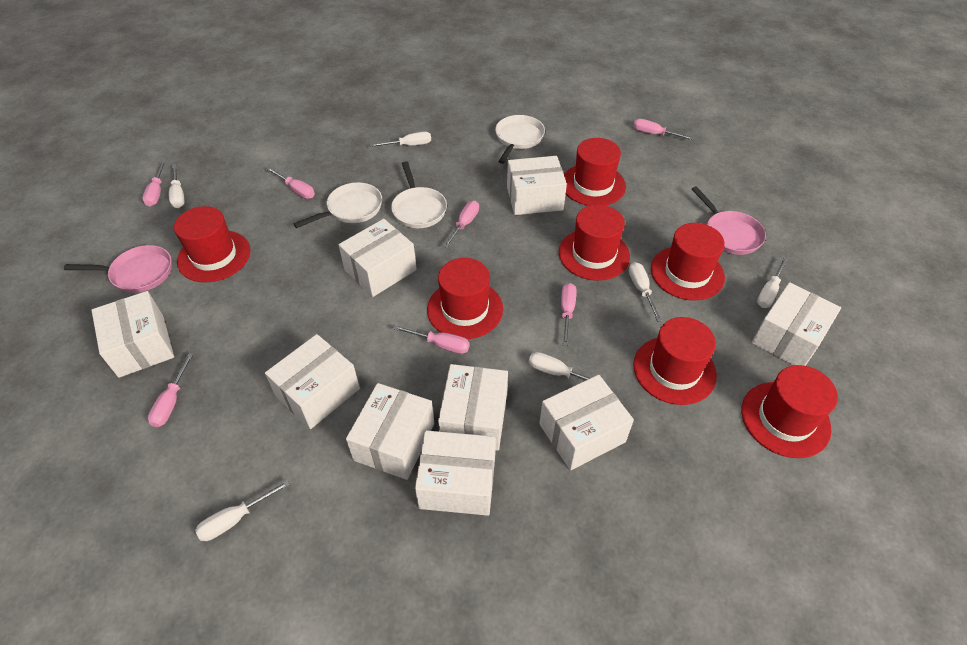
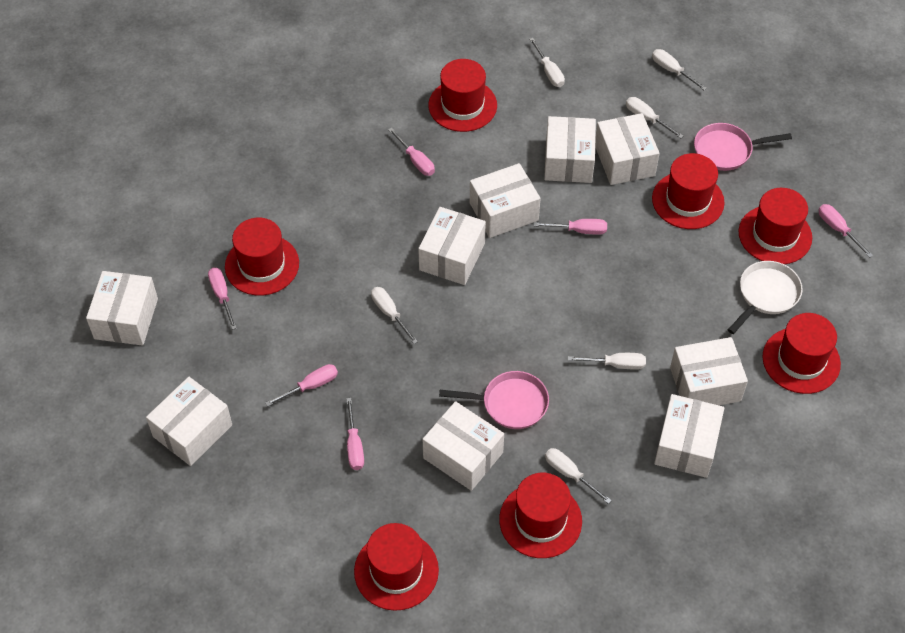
pink screwdriver: [142,161,165,207] [148,353,193,427] [267,167,315,199] [393,325,470,354] [443,201,479,248] [561,283,577,346] [633,119,694,140] = 7 -> [208,268,237,330] [265,364,338,407] [346,398,364,470] [388,128,435,176] [534,219,607,235] [818,204,873,258] = 6
white pan: [293,182,382,228] [391,161,447,228] [495,115,545,164] = 3 -> [728,261,803,334] = 1

